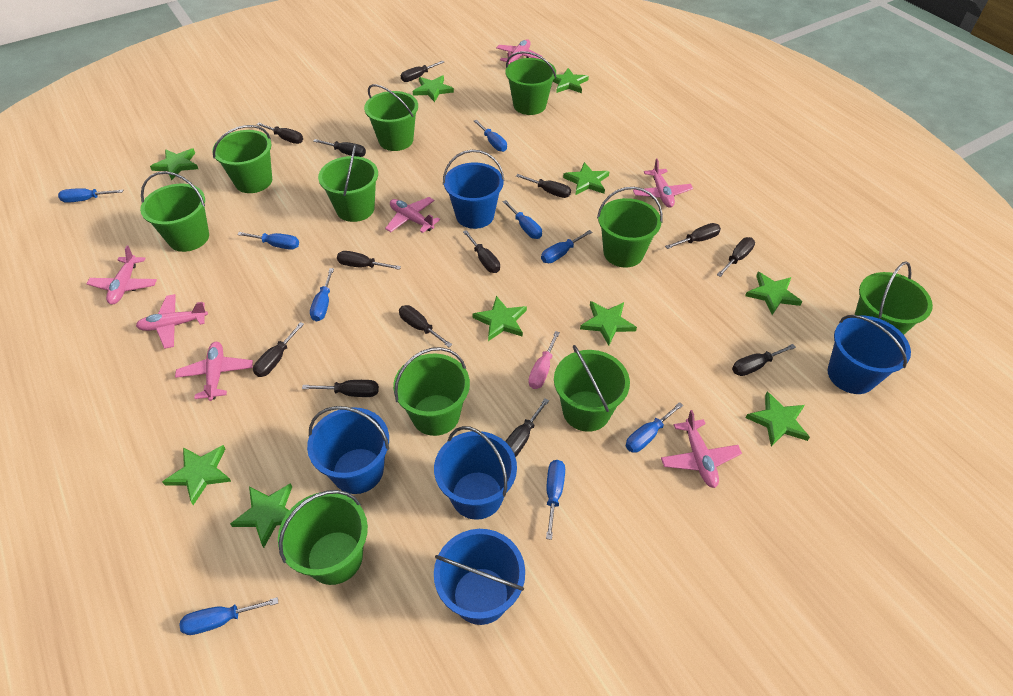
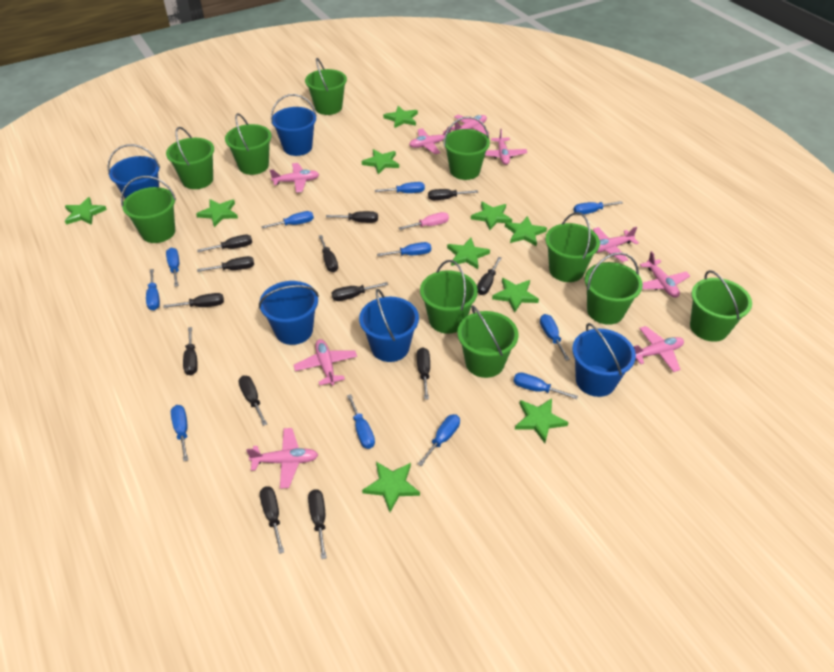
blue screwdriver: [58,188,123,203] [179,597,278,635] [237,232,299,250] [310,268,334,322] [474,120,507,152] [503,200,542,239] [541,230,592,263] [546,460,565,540] [626,402,683,453] = 9 -> [146,269,160,310] [166,248,179,287] [171,405,188,461] [261,211,314,229] [347,394,375,449] [375,182,425,193] [377,242,431,256] [418,414,460,466] [513,372,578,399] [540,314,570,361] [573,201,623,215] = 11
pink plane: [87,245,157,304] [136,294,208,349] [175,342,253,401] [385,197,440,233] [496,39,543,65] [633,158,693,208] [661,410,742,488] = 7 -> [246,428,318,489] [270,163,319,193] [294,339,357,386] [409,127,452,154] [451,115,490,135] [485,128,527,165] [593,227,639,262] [634,326,684,372] [640,251,690,298] = 9

